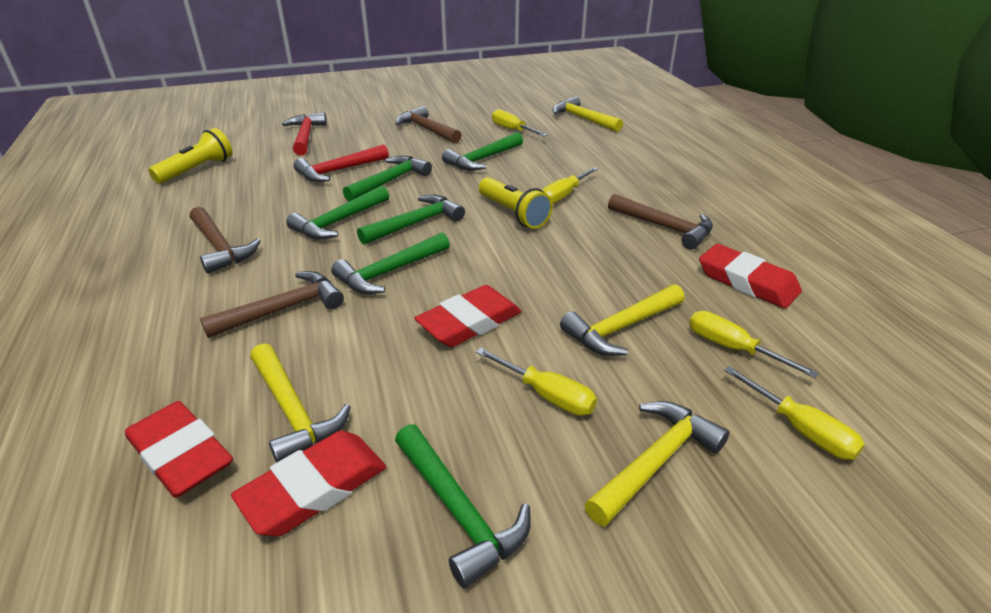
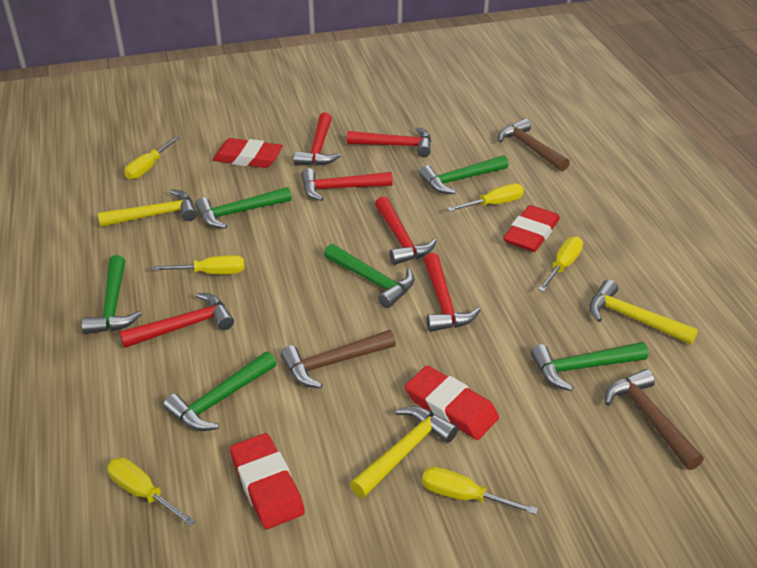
brown hammer: [190,207,261,274] [200,271,344,338] [396,106,461,144] [608,194,713,250] = 4 -> [281,330,396,388] [498,118,570,171] [605,369,704,470] = 3
red hammer: [282,112,327,156] [293,144,389,182] = 2 -> [119,293,234,348] [294,112,341,166] [301,168,393,201] [347,127,431,157] [375,196,436,265] [424,253,480,332] = 6
yellow flashlight: [148,128,233,184] [479,177,553,229] = 2 -> none = 0
yellow hammer: [250,343,351,463] [553,96,623,132] [560,284,685,356] [584,401,729,527] = 4 -> [98,189,197,227] [350,406,458,498] [589,280,698,345] = 3
yellow screwdriver: [476,347,597,416] [492,109,548,136] [542,167,598,204] [689,311,819,378] [724,366,865,460] = 5 -> [107,457,196,526] [124,137,180,180] [152,255,245,274] [422,467,538,515] [447,183,524,212] [538,236,583,292] = 6

